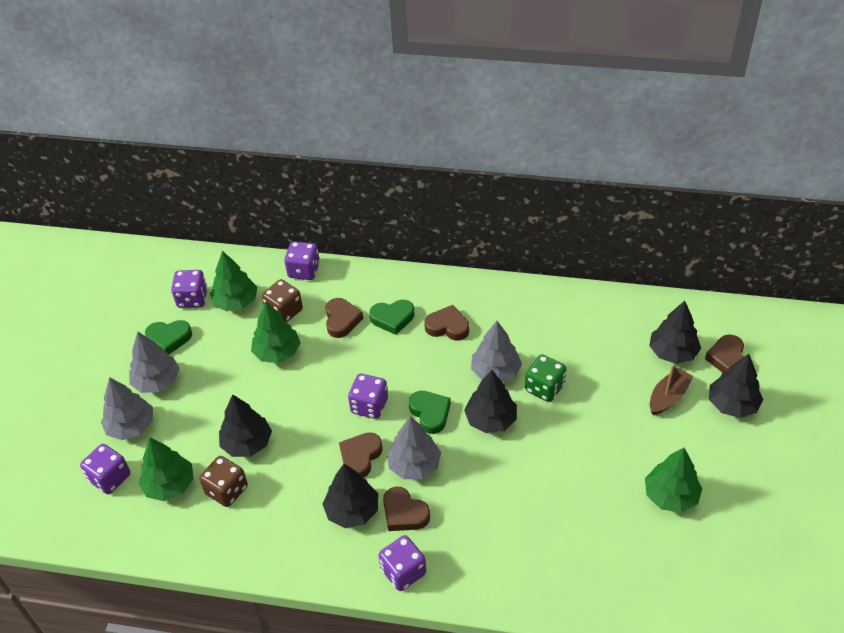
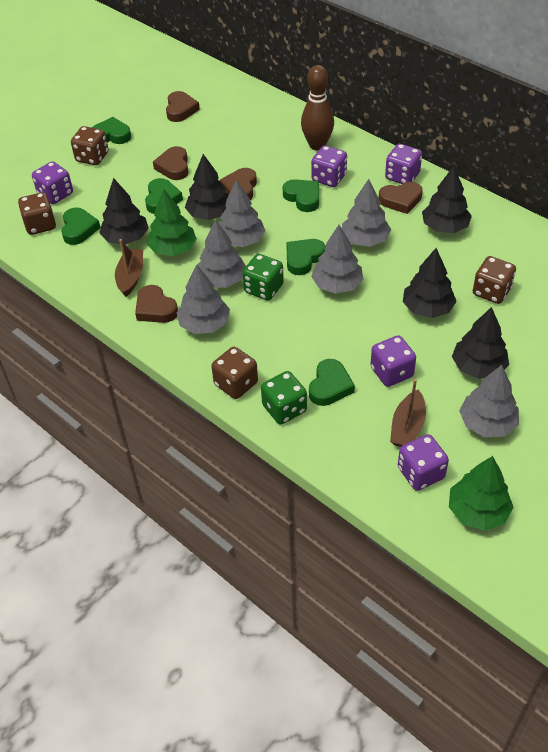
brown boat: [650,365,694,415] = 1 -> [115,239,143,297] [390,379,426,447] = 2
brown bowling pin: none = 0 -> [301,65,334,150] = 1
brown dice: [199,456,248,507] [262,279,303,322] = 2 -> [18,192,56,235] [71,126,109,165] [211,347,258,399] [473,256,516,304] = 4
green dice: [525,354,566,402] = 1 -> [243,254,284,301] [261,371,307,424] = 2
green heart: [145,320,192,355] [369,300,414,335] [409,391,451,434] = 3 -> [61,208,100,245] [92,117,131,144] [145,178,183,214] [282,179,319,212] [286,239,325,275] [309,359,355,406] = 6
green tree: [138,437,194,501] [210,251,257,311] [251,301,301,363] [645,448,703,513] = 4 -> [147,189,197,256] [449,456,513,531] = 2
grey tree: [101,377,153,440] [129,332,180,393] [387,416,441,479] [471,321,522,382] = 4 -> [177,264,230,334] [197,219,246,288] [219,180,266,247] [311,225,364,294] [342,179,391,247] [459,365,519,437] = 6

